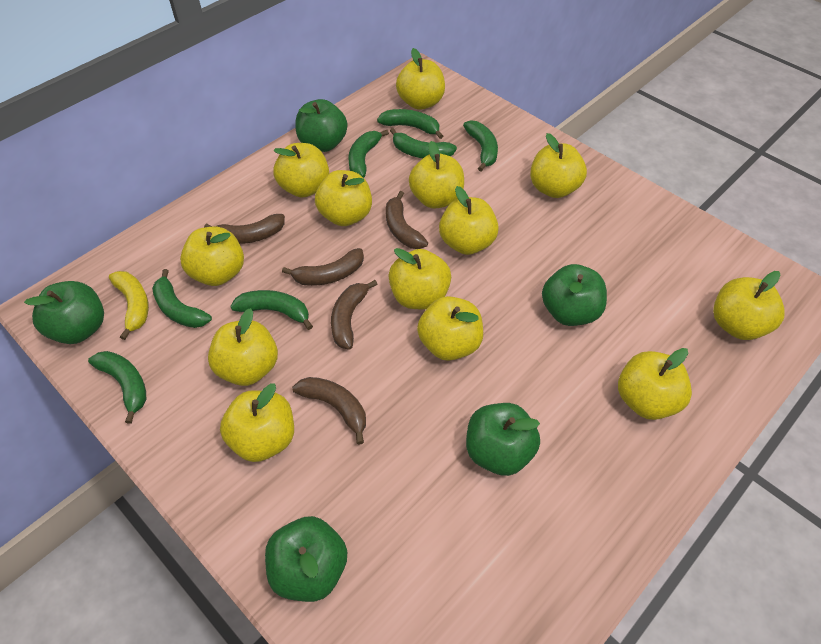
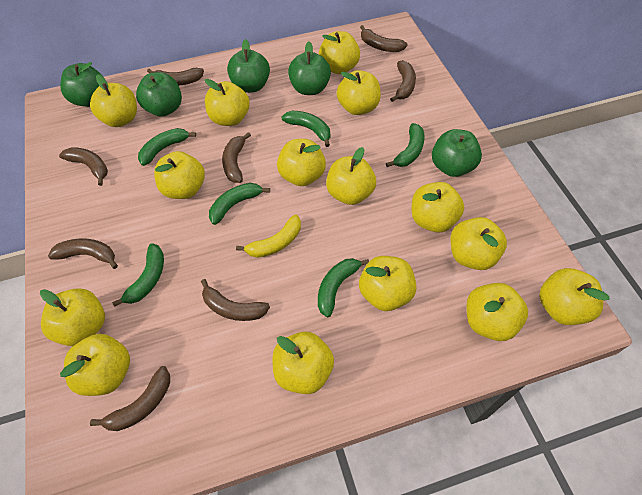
brown banana: [204,214,285,244] [282,248,364,286] [292,377,366,444] [331,280,378,350] [386,191,428,249] = 5 -> [48,239,118,269] [59,147,108,186] [90,366,170,431] [147,68,204,85] [201,279,270,321] [222,132,251,183] [360,25,408,52] [390,60,416,102] = 8
green banana: [88,351,146,424] [152,269,212,328] [230,290,313,330] [348,130,389,178] [377,109,443,139] [390,128,457,158] [463,120,498,171] = 7 -> [112,243,164,307] [138,128,196,166] [209,183,270,225] [281,111,330,147] [318,258,369,317] [386,123,425,167] = 6
yellow apple: [180,226,244,286] [208,308,278,386] [220,384,294,462] [273,143,329,198] [315,170,372,226] [388,248,451,309] [396,48,445,110] [409,141,464,209] [417,296,483,361] [439,186,499,255] [530,133,587,198] [618,348,692,420] [713,271,785,340] = 13 -> [40,288,105,346] [60,334,130,396] [90,74,137,127] [154,151,205,199] [205,79,250,126] [272,332,334,394] [277,139,326,186] [319,31,360,74] [326,147,376,205] [337,70,381,115] [359,256,416,311] [411,182,464,232] [450,217,507,270] [467,283,528,341] [539,268,610,325] = 15

